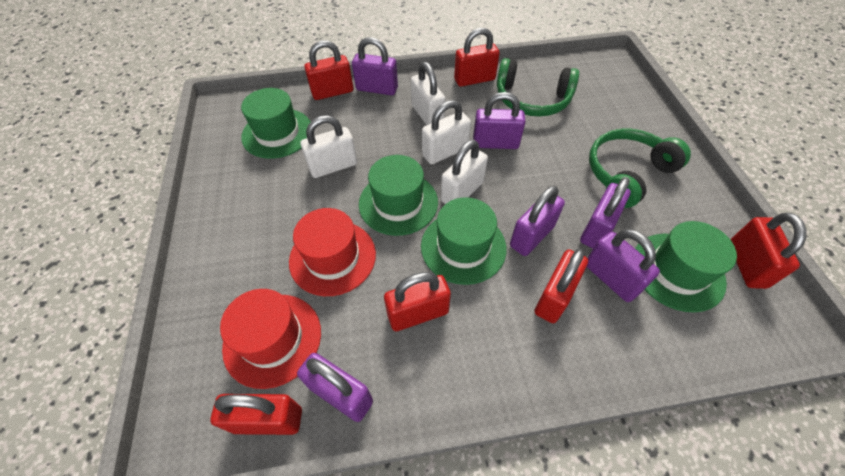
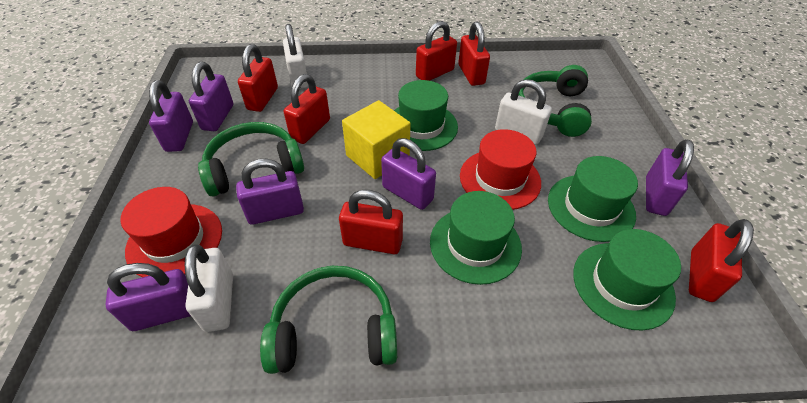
green headphones: [497,58,579,117] [589,129,691,208] = 2 -> [198,122,304,197] [260,266,397,374] [519,65,592,137] = 3
white padlock: [301,115,357,178] [411,62,445,125] [422,100,471,164] [441,140,488,204] = 4 -> [185,244,233,332] [283,24,308,88] [495,79,552,145] = 3
yellow cube: none = 0 -> [342,100,411,179] = 1

